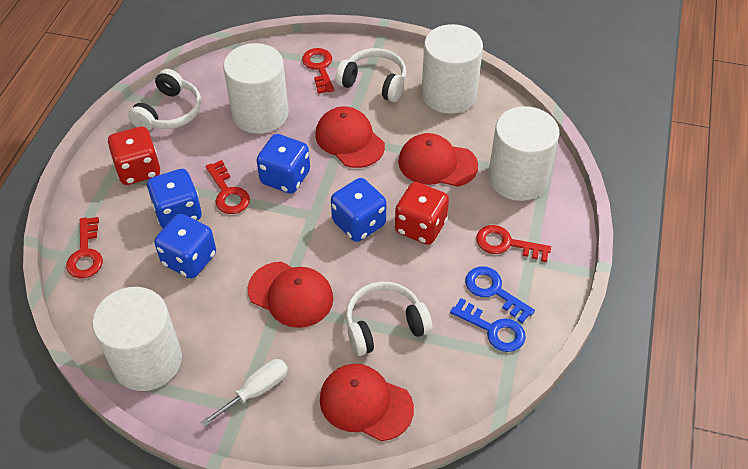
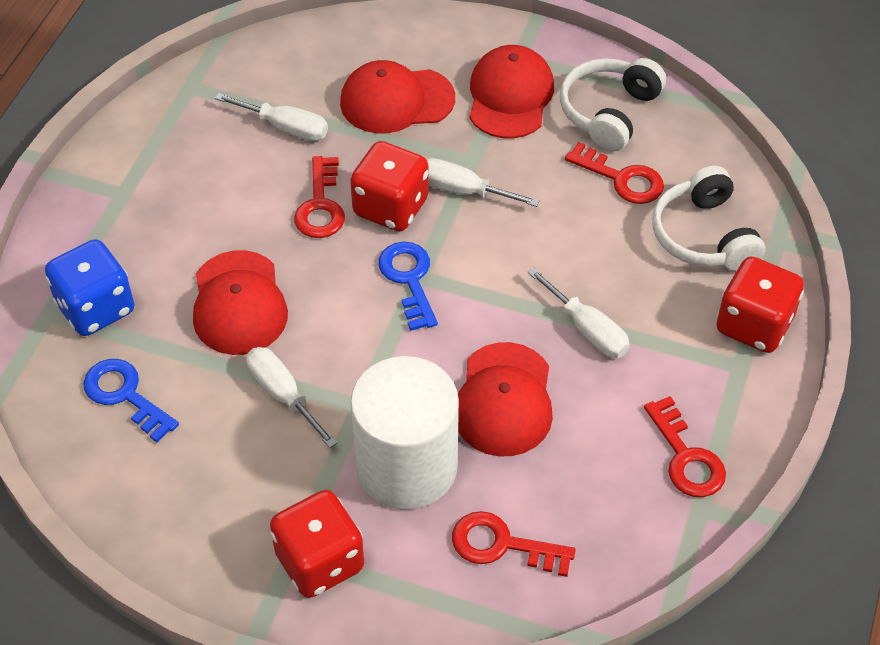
blue dice: [147,169,202,228] [154,214,216,279] [256,134,310,194] [331,178,386,242] = 4 -> [45,239,134,336] = 1
red dice: [107,126,160,185] [395,182,449,245] = 2 -> [270,490,364,598] [350,141,429,231] [716,256,804,353] = 3
white cylinder: [92,287,182,391] [223,43,288,134] [421,24,483,114] [488,106,559,201] = 4 -> [350,356,459,510] = 1
white headphones: [128,69,201,131] [335,48,406,102] [346,282,432,356] = 3 -> [560,58,666,152] [652,166,765,271] = 2
white screwdriver: [201,359,288,427] = 1 -> [215,93,328,141] [246,347,337,448] [427,158,540,207] [527,267,630,358] = 4

